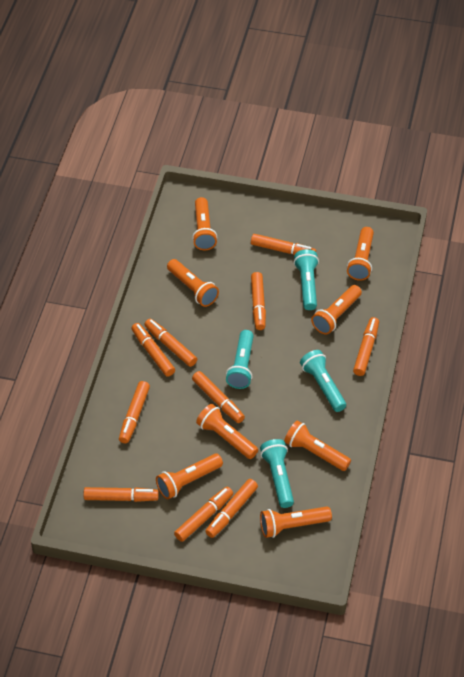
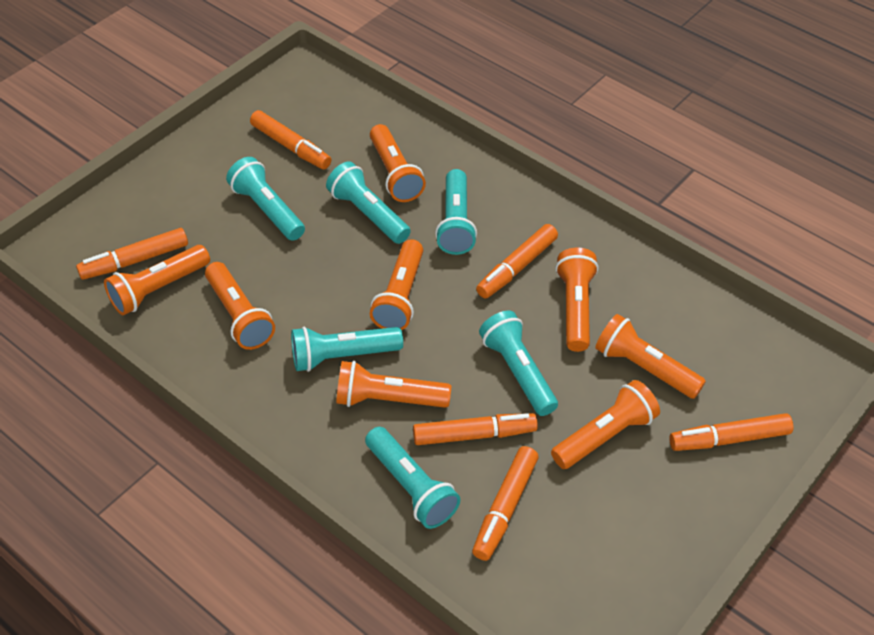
orange marker: [84,487,159,502] [119,381,150,444] [132,323,175,377] [145,319,197,367] [174,487,233,542] [192,371,245,423] [205,479,258,538] [251,234,316,255] [251,272,266,330] [353,317,379,376] = 10 -> [76,228,188,280] [250,110,332,169] [413,413,538,445] [472,446,539,561] [476,224,558,298] [669,413,793,451] = 6
turquoise flashlight: [226,330,254,389] [260,439,294,508] [294,249,319,310] [300,350,346,412] = 4 -> [226,157,305,241] [291,326,403,372] [326,161,411,244] [365,427,460,529] [435,169,477,255] [479,311,558,416] = 6

